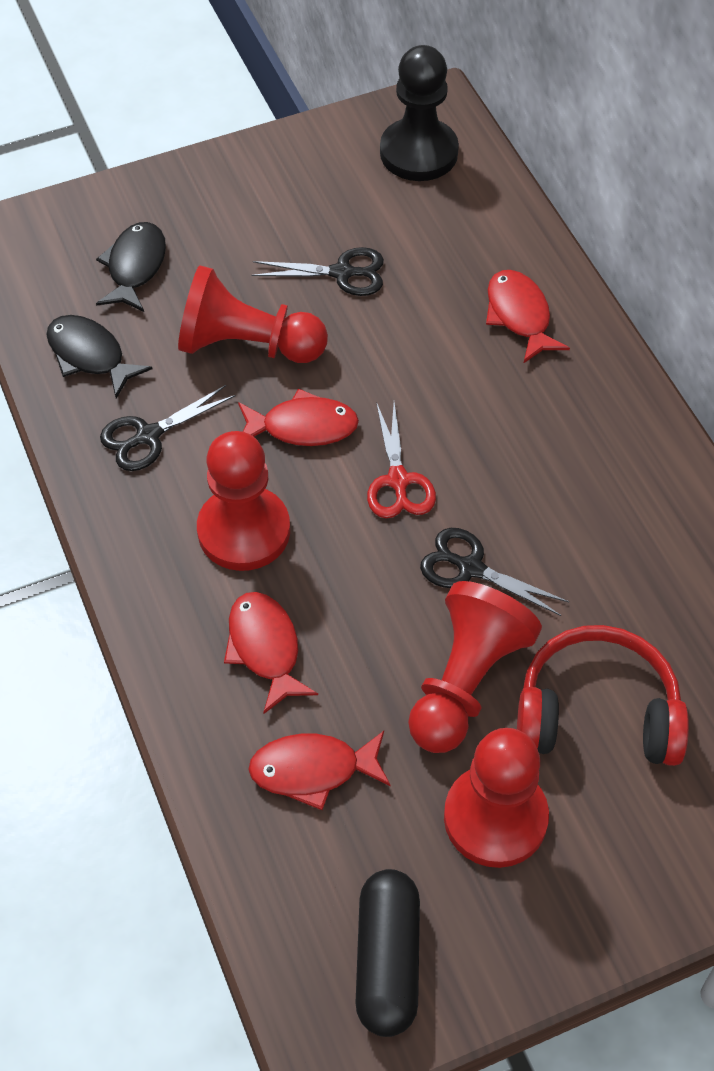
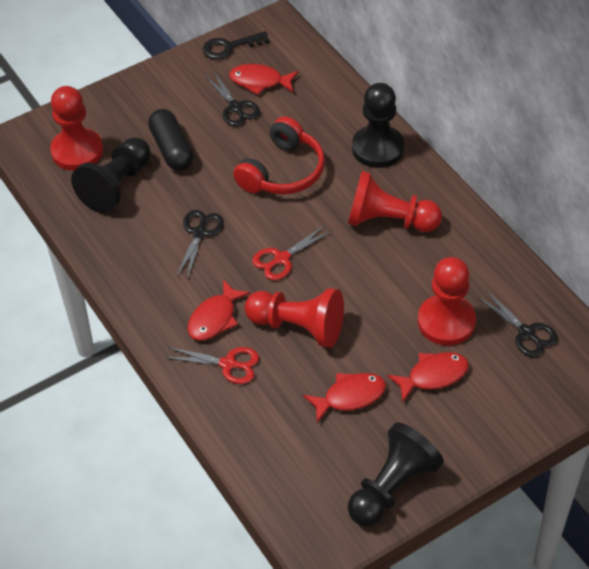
black fish: [46,315,153,398] [96,222,166,312] = 2 -> none = 0
black key: none = 0 -> [203,31,270,59] = 1
black pawn: [380,45,459,181] = 1 -> [71,137,151,213] [348,422,444,527] [352,83,404,168] = 3
red scissors: [367,402,436,519] = 1 -> [165,347,259,384] [252,225,332,280] = 2

